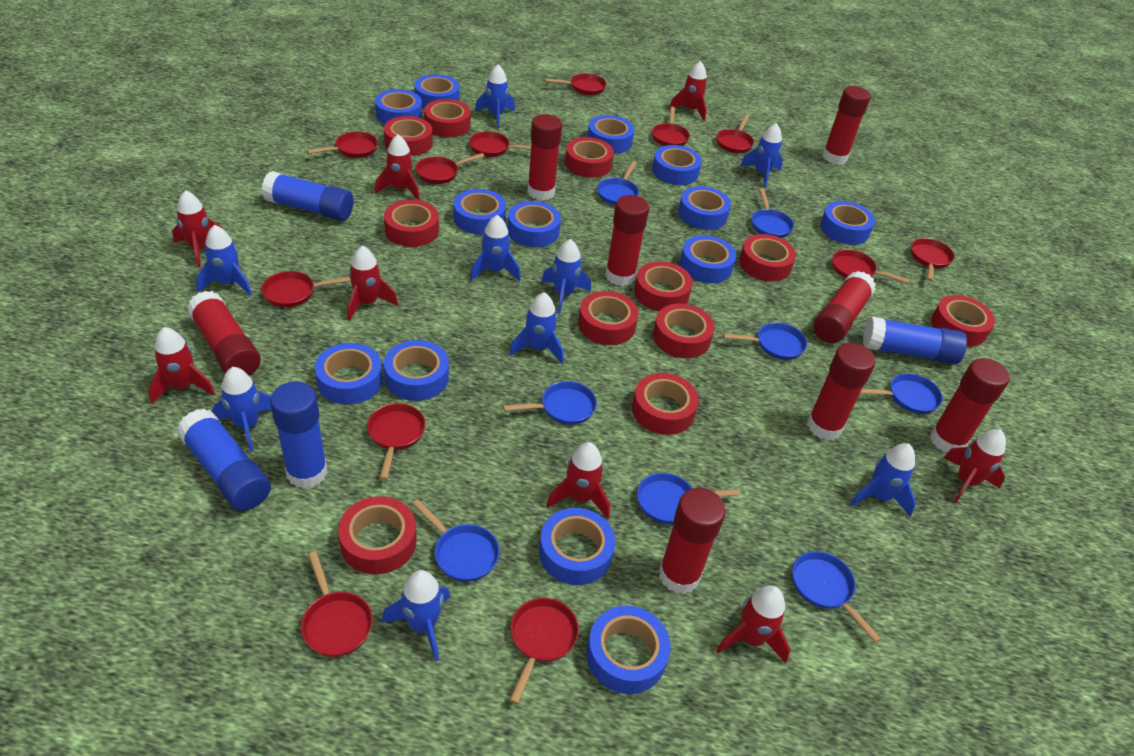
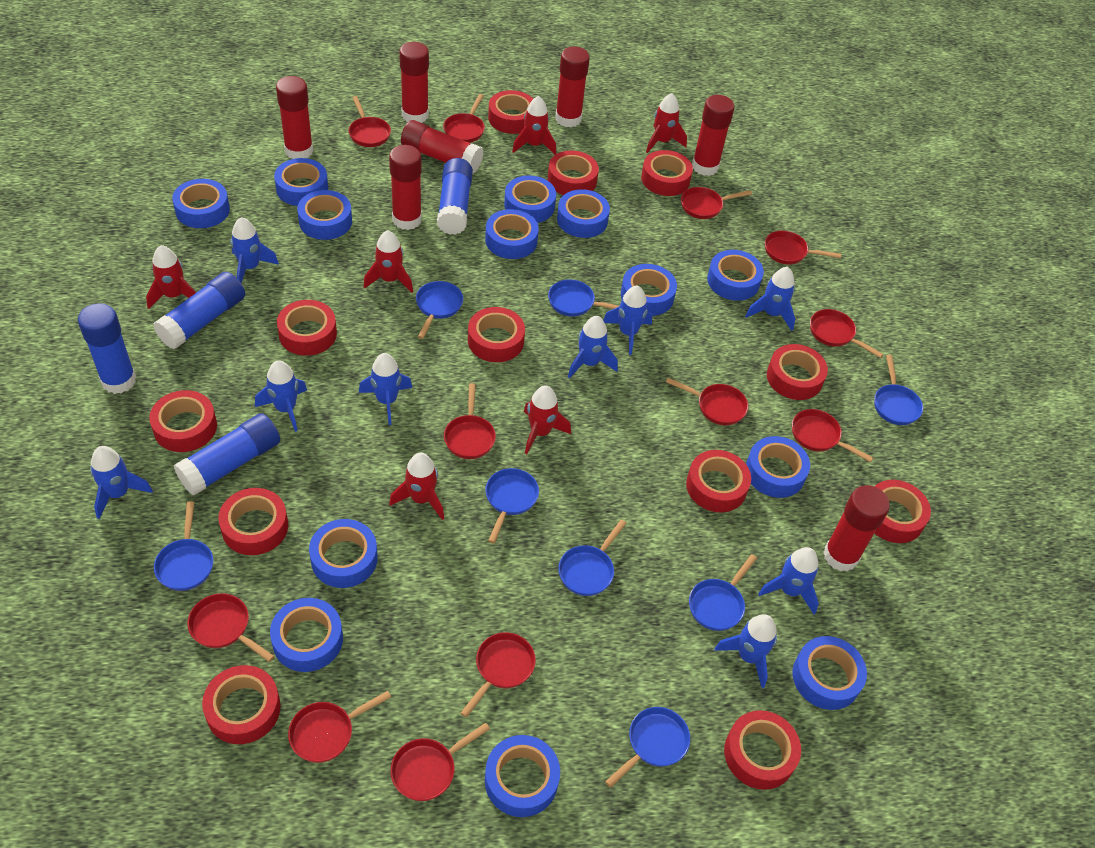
red glue stick: [187,291,261,376] [527,114,562,200] [605,195,649,286] [659,488,726,594] [807,343,875,440] [813,271,876,343] [822,86,871,165] [930,358,1010,453] = 8 -> [276,76,313,159] [389,145,422,230] [399,42,429,123] [401,120,483,174] [555,47,590,127] [692,95,735,176] [823,485,890,571] = 7
red rocket: [148,327,215,404] [172,190,223,267] [348,246,398,321] [375,134,420,200] [546,442,610,519] [669,61,707,121] [716,586,790,663] [944,429,1006,503] = 8 -> [146,245,196,309] [363,230,413,293] [389,452,444,520] [512,96,556,155] [524,386,571,454] [646,93,687,153] = 6
red tape: [338,496,417,574] [384,116,433,156] [384,200,439,247] [424,99,471,137] [565,137,614,178] [578,291,639,345] [632,373,699,435] [634,261,693,311] [653,304,715,358] [739,234,796,282] [931,295,995,346] = 11 -> [149,390,217,452] [202,665,281,744] [218,488,288,555] [277,300,337,356] [468,307,525,362] [488,90,533,134] [548,150,599,195] [641,150,693,196] [686,450,751,512] [724,710,801,790] [767,344,828,400] [874,480,931,543] = 12

